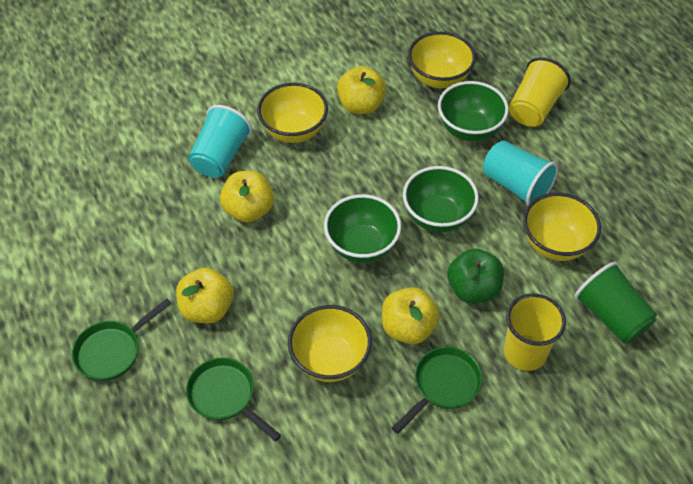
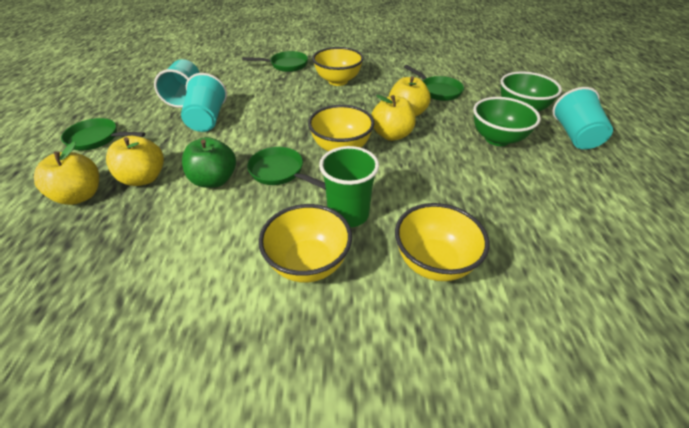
green bowl: [324,194,401,263] [403,166,479,232] [438,81,509,141] = 3 -> [473,97,541,146] [501,71,562,111] = 2
green pan: [72,298,172,381] [186,358,281,442] [392,347,482,434] = 3 -> [61,118,145,150] [242,51,308,72] [247,147,326,190] [404,65,464,101] = 4
turquoise cup: [188,105,252,178] [483,141,558,206] = 2 -> [154,59,200,108] [181,73,227,132] [552,87,613,149] = 3
yellow cup: [504,294,566,371] [509,57,571,127] = 2 -> none = 0

